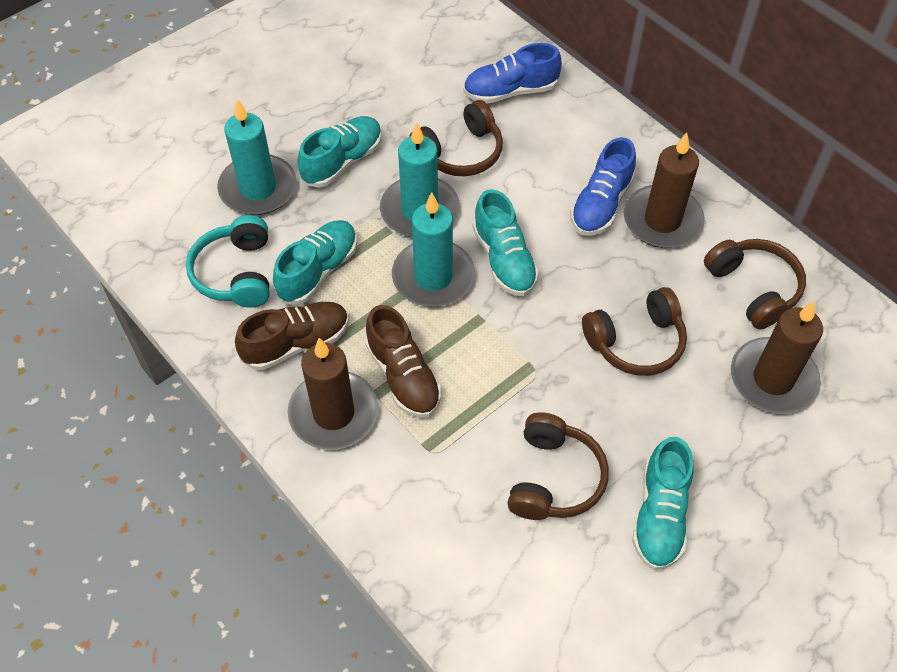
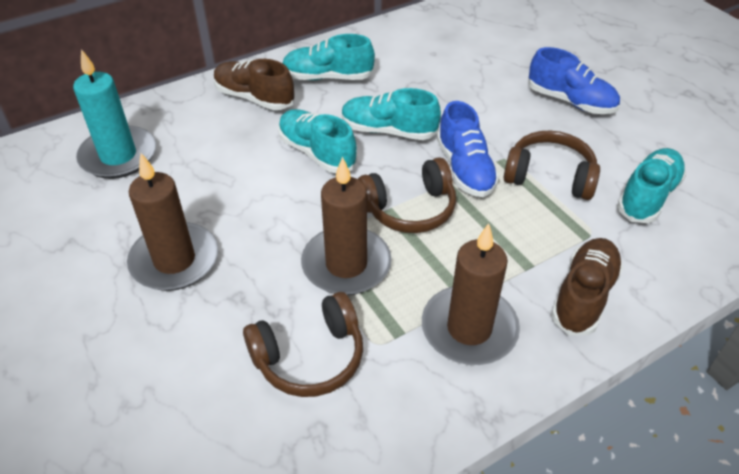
brown headphones: [410,100,503,176] [508,412,609,520] [582,287,687,376] [704,239,806,330] = 4 -> [243,292,363,397] [358,157,456,233] [504,131,600,200] = 3
turquoise candle: [217,99,297,215] [380,123,460,237] [392,192,475,307] = 3 -> [73,49,156,179] = 1
turquoise headphones: [186,215,270,307] = 1 -> none = 0

